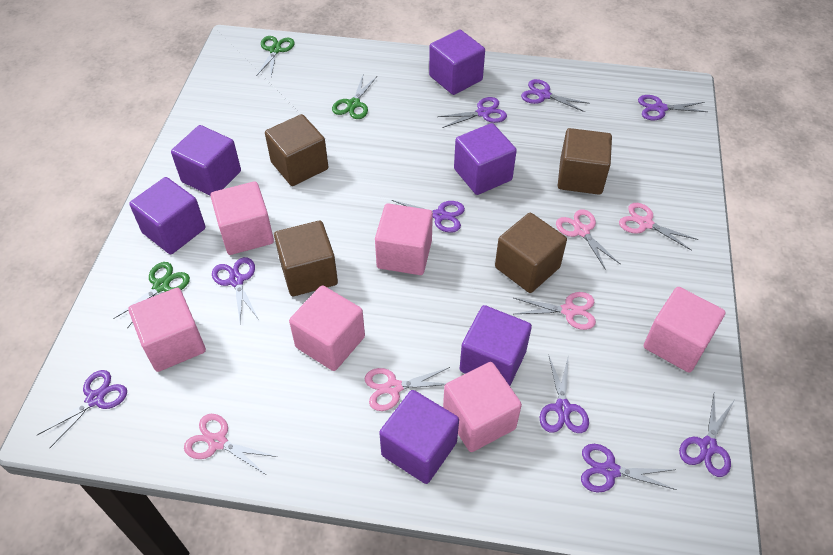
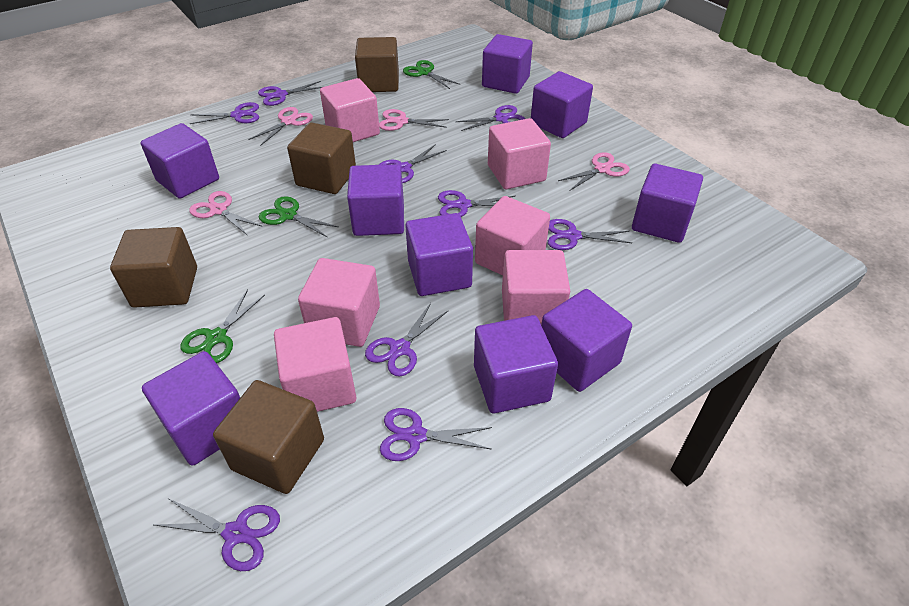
pink scissors: [184,414,277,474] [364,367,450,411] [514,292,596,330] [556,209,620,270] [619,203,698,251] = 5 -> [189,191,263,236] [248,107,313,146] [379,109,449,131] [558,152,630,190] = 4
purple cube: [129,177,205,254] [171,125,241,196] [379,390,459,484] [429,30,485,95] [454,123,517,195] [460,305,532,386] = 6 -> [140,123,219,199] [142,351,240,466] [347,164,404,236] [405,213,473,296] [474,315,558,413] [482,34,533,94] [531,71,593,138] [541,289,632,392] [632,164,703,243] = 9

